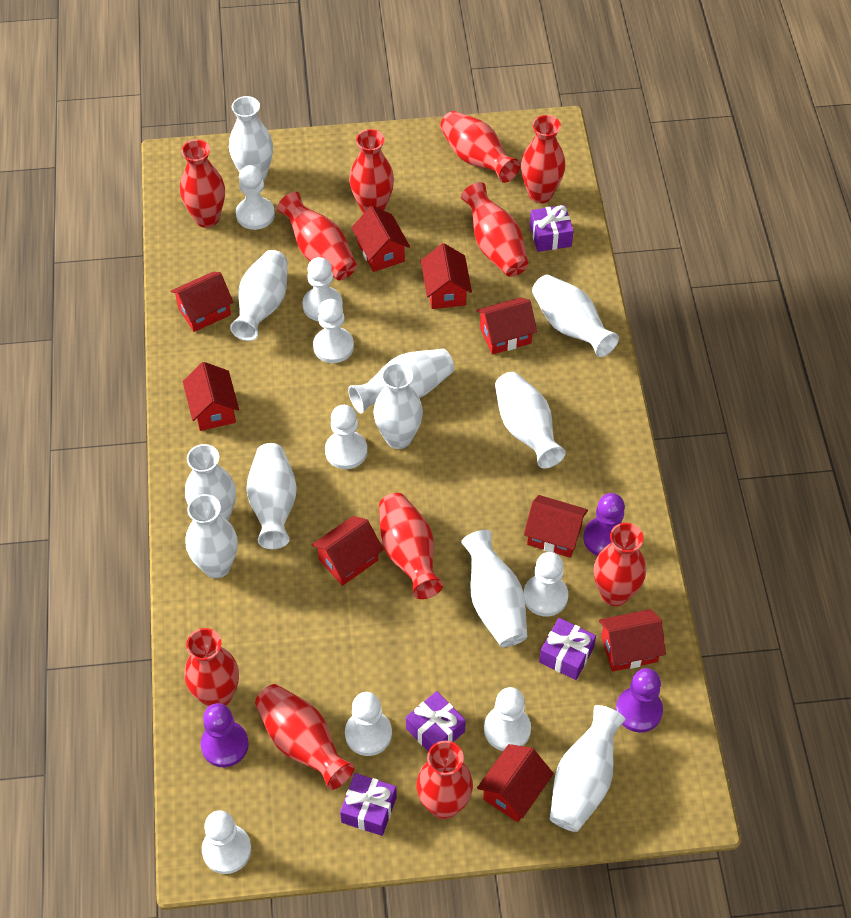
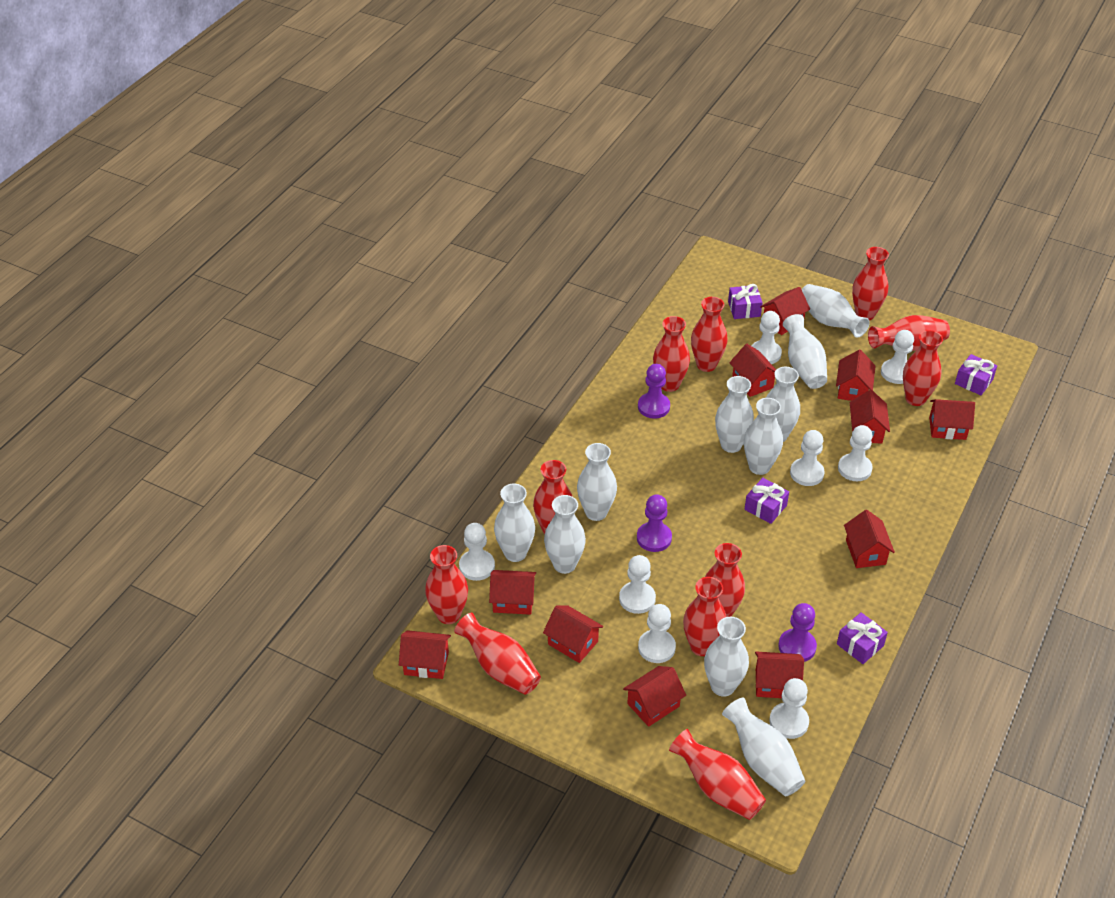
red house: [170,272,233,332] [183,362,239,431] [312,516,384,586] [351,206,410,272] [421,243,472,309] [476,297,537,355] [477,744,554,822] [524,495,588,558] [599,609,666,672] = 9 -> [399,630,451,679] [489,570,536,615] [543,605,604,663] [623,666,686,727] [729,344,776,397] [755,652,804,698] [760,287,810,335] [836,350,876,401] [844,510,895,568] [850,390,890,444] [929,399,975,440] = 11
white vase: [185,444,236,521] [186,494,238,578] [229,96,273,181] [230,250,288,341] [246,443,297,549] [348,349,454,413] [373,363,423,449] [461,530,527,647] [495,372,566,468] [532,275,619,357] [550,705,626,832] = 11 -> [494,484,535,562] [544,495,586,574] [577,443,617,521] [704,617,749,697] [715,376,754,453] [722,698,805,796] [744,398,783,475] [766,367,800,442] [783,314,827,389] [802,284,870,338] = 10

